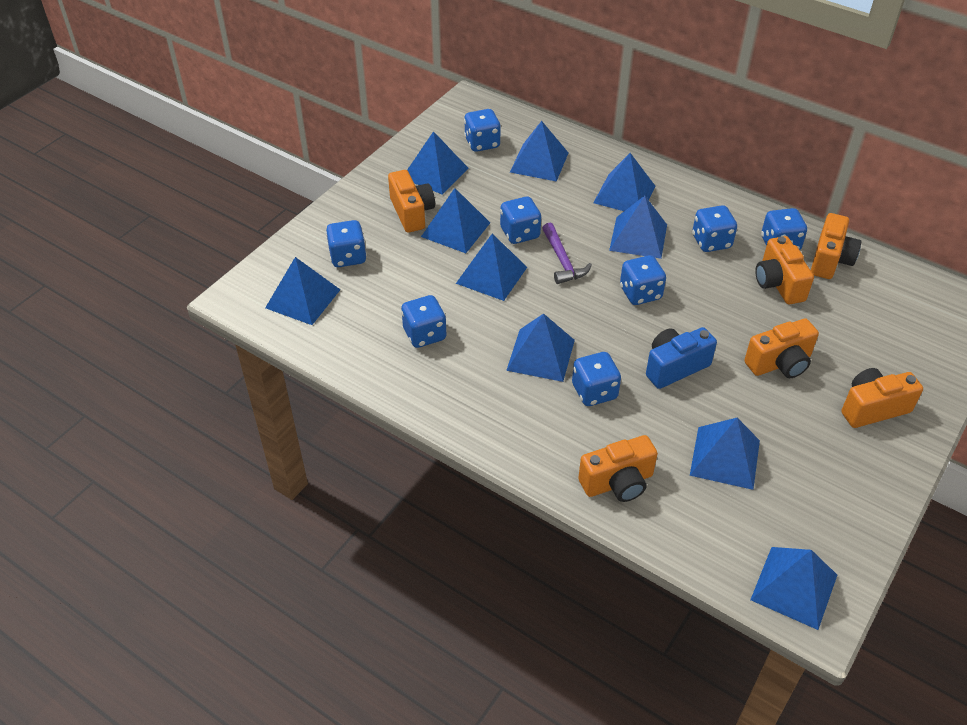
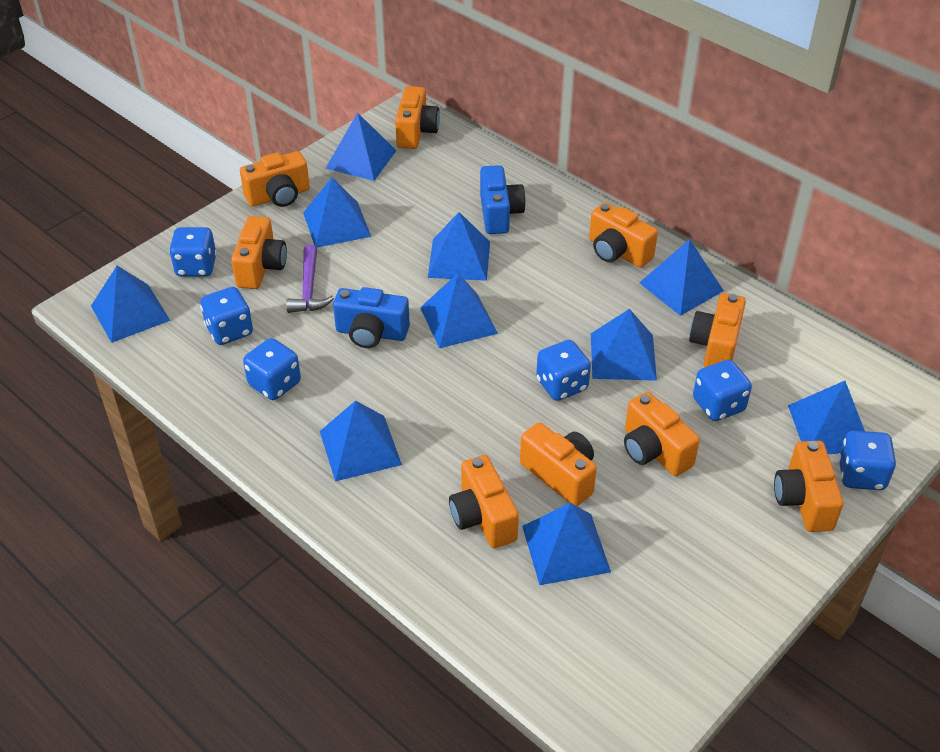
blue camera: [646,327,717,389] = 1 -> [333,287,410,348] [480,165,526,234] = 2
blue dice: [326,220,367,267] [401,295,447,348] [464,109,501,152] [500,197,541,244] [572,352,621,406] [620,255,666,305] [692,205,737,252] [761,208,807,250] = 8 -> [169,227,217,277] [200,287,253,345] [243,338,301,400] [536,340,591,401] [693,360,752,421] [838,431,896,490] = 6
orange camera: [388,170,435,233] [578,435,658,502] [744,318,819,378] [755,236,814,304] [811,213,861,279] [841,368,923,428] = 6 -> [231,216,287,289] [240,151,310,207] [395,86,440,149] [449,455,519,548] [520,422,597,506] [589,202,658,268] [624,392,700,476] [689,293,746,367] [774,441,843,532] = 9

